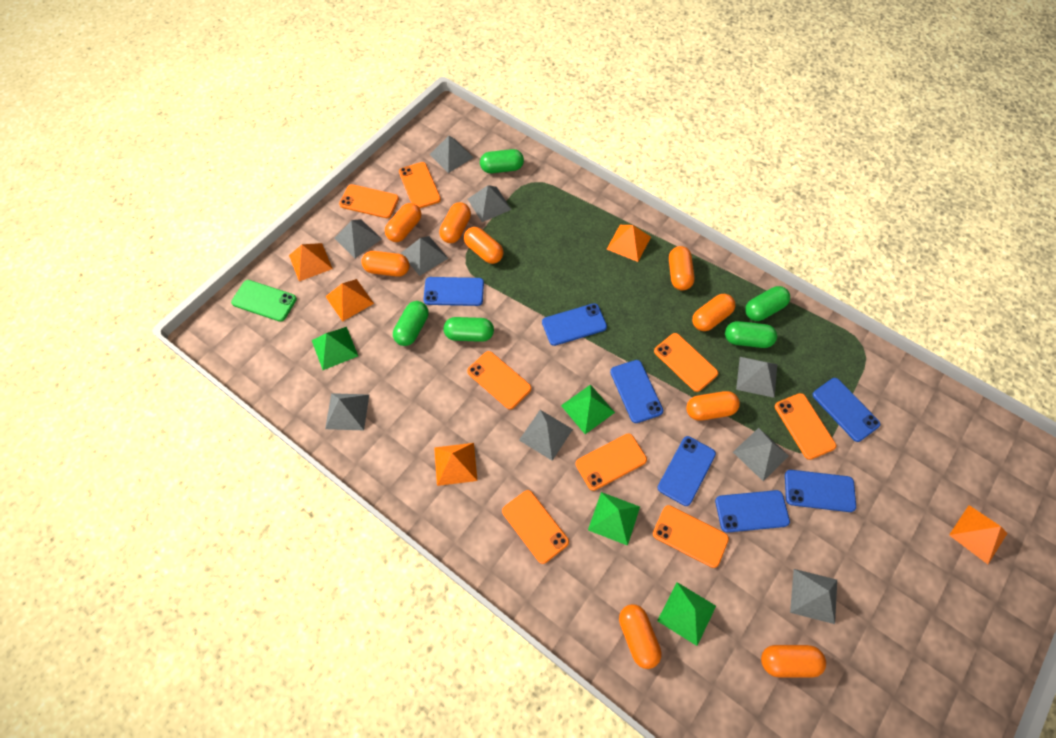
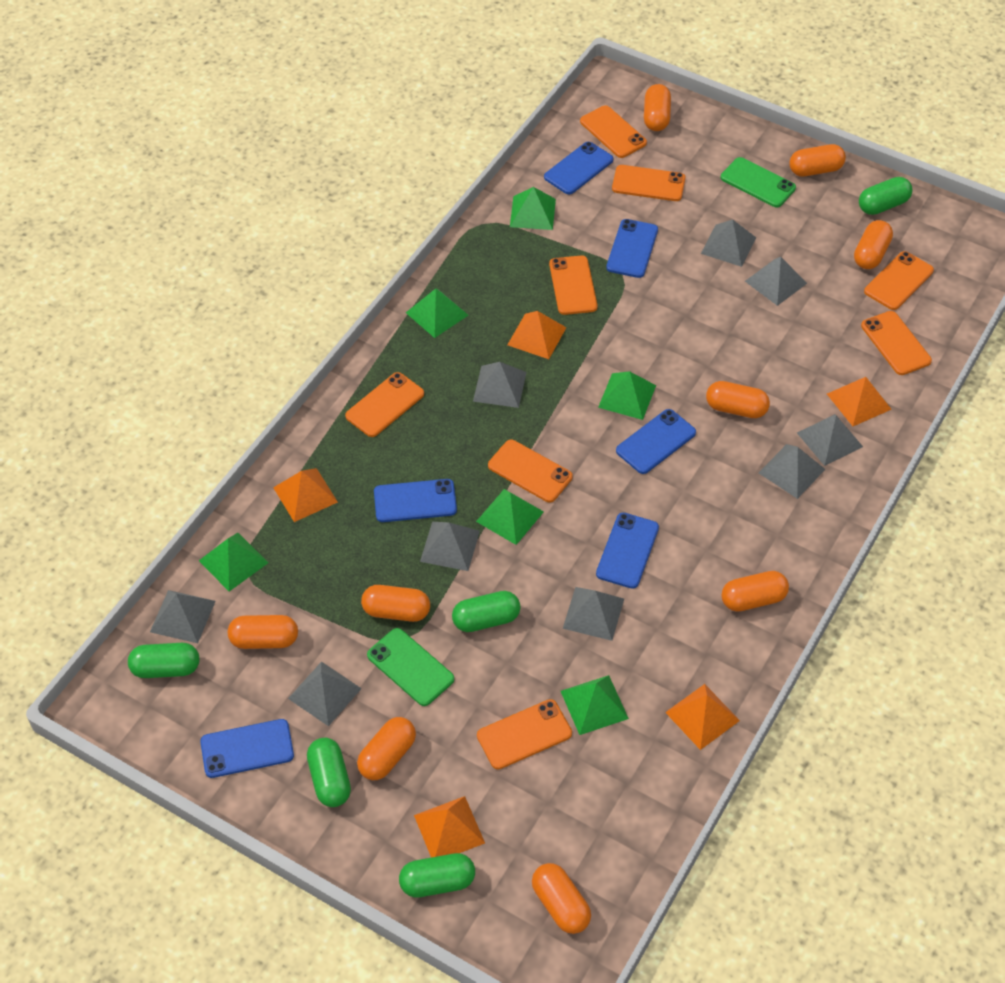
blue phone: [423,277,484,306] [542,303,607,346] [610,360,663,423] [658,436,716,506] [715,490,790,533] [785,470,856,512] [812,378,880,442] = 7 -> [200,719,294,778] [374,479,457,522] [544,142,613,194] [596,513,659,589] [606,219,658,278] [616,409,696,474] = 6
green phone: [231,280,297,322] = 1 -> [367,628,454,706] [721,157,796,207] = 2
green pyramid: [312,327,358,370] [561,384,615,434] [588,492,640,546] [657,582,716,646] = 4 -> [199,533,268,591] [406,289,468,338] [476,489,544,545] [510,187,556,230] [561,675,629,735] [598,371,656,420] = 6

